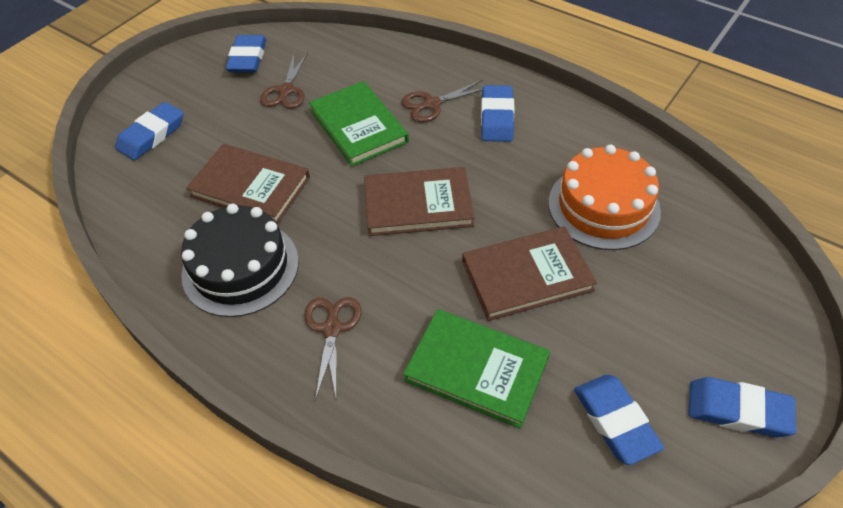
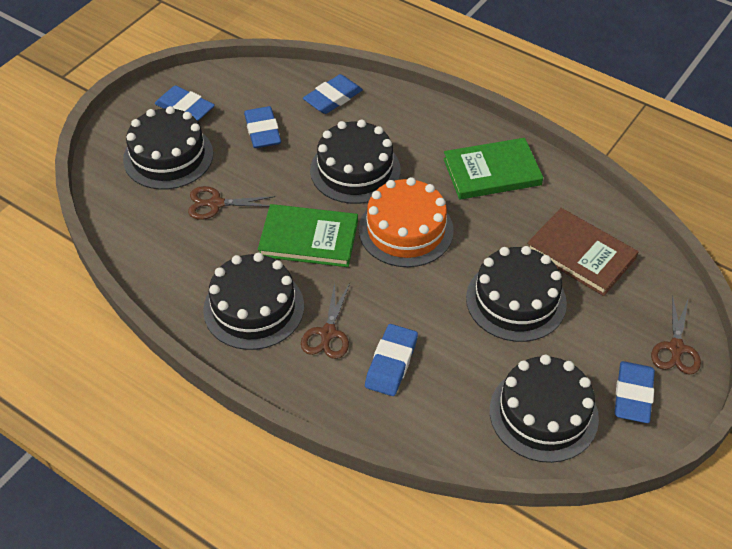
black cake: [181,203,299,317] = 1 -> [123,106,213,190] [203,253,304,350] [310,120,400,204] [466,246,567,342] [490,355,599,463] = 5
brown book: [186,144,310,224] [364,167,474,236] [462,226,597,321] = 3 -> [527,208,638,296] = 1

